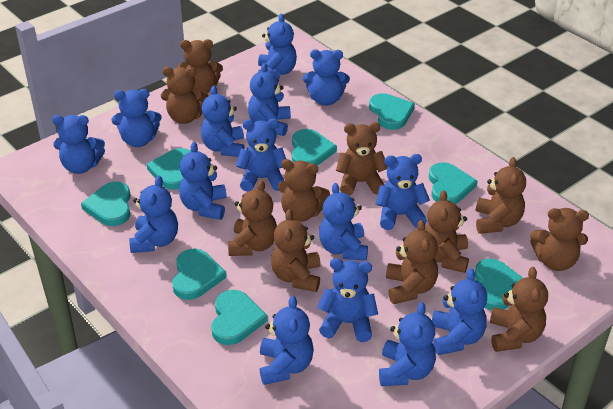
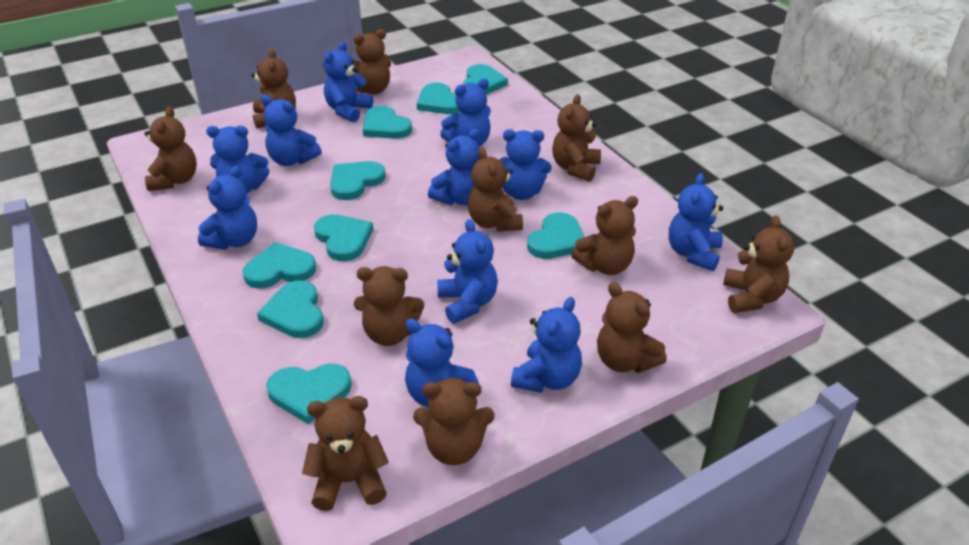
blue teddy bear: [52,115,105,174] [112,89,162,147] [129,175,178,253] [179,142,227,220] [201,86,244,157] [236,119,286,192] [248,63,291,136] [258,13,297,78] [260,296,314,385] [303,49,350,106] [317,258,378,342] [319,183,368,261] [376,154,430,230] [379,302,436,386] [432,268,487,355] = 15 -> [198,165,257,250] [206,125,269,194] [261,95,322,166] [323,42,373,122] [405,318,479,407] [428,129,480,205] [437,219,498,324] [440,78,491,147] [499,129,552,200] [511,297,582,393] [669,173,723,271] = 11
turquoise heart: [81,182,131,226] [147,148,191,190] [172,248,227,300] [211,290,268,345] [292,129,337,166] [369,93,415,130] [429,162,477,204] [475,259,523,310] = 8 -> [242,242,316,289] [257,280,324,338] [266,363,352,424] [314,214,373,261] [330,161,386,200] [363,106,412,139] [417,83,461,114] [463,64,508,95] [527,212,584,259] = 9

